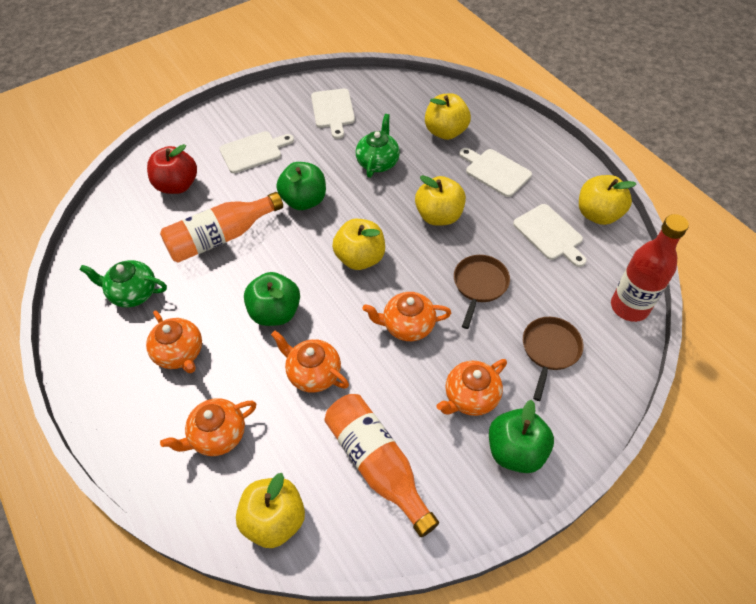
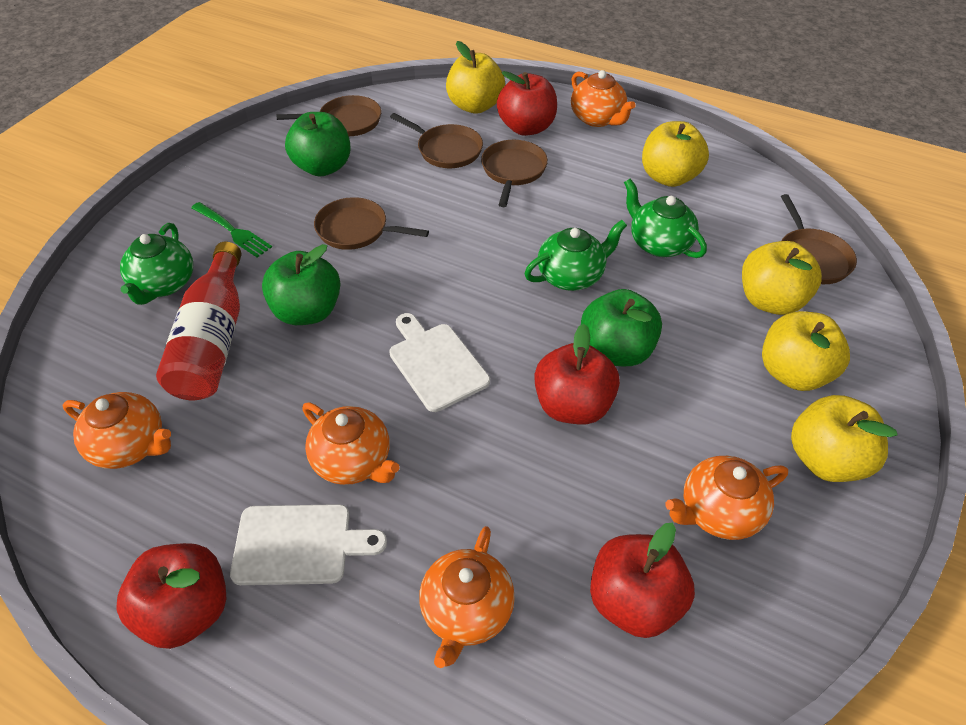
brown pan: [454,255,510,329] [523,317,584,401] = 2 -> [277,95,381,136] [314,197,429,250] [390,113,483,168] [481,140,548,207] [781,194,857,284] = 5
green fork: none = 0 -> [191,202,272,258] = 1
green teapot: [79,260,167,307] [356,114,400,178] = 2 -> [120,223,193,305] [525,220,627,291] [624,178,707,258] = 3
orange bottle: [160,192,283,263] [324,394,439,537] = 2 -> none = 0
red apple: [147,144,197,194] = 1 -> [116,543,226,649] [497,71,557,136] [534,324,620,424] [590,523,695,638] = 4
white cutting board: [219,131,294,174] [311,88,355,139] [459,148,532,197] [513,204,587,267] = 4 -> [230,504,387,585] [389,313,490,412] = 2

